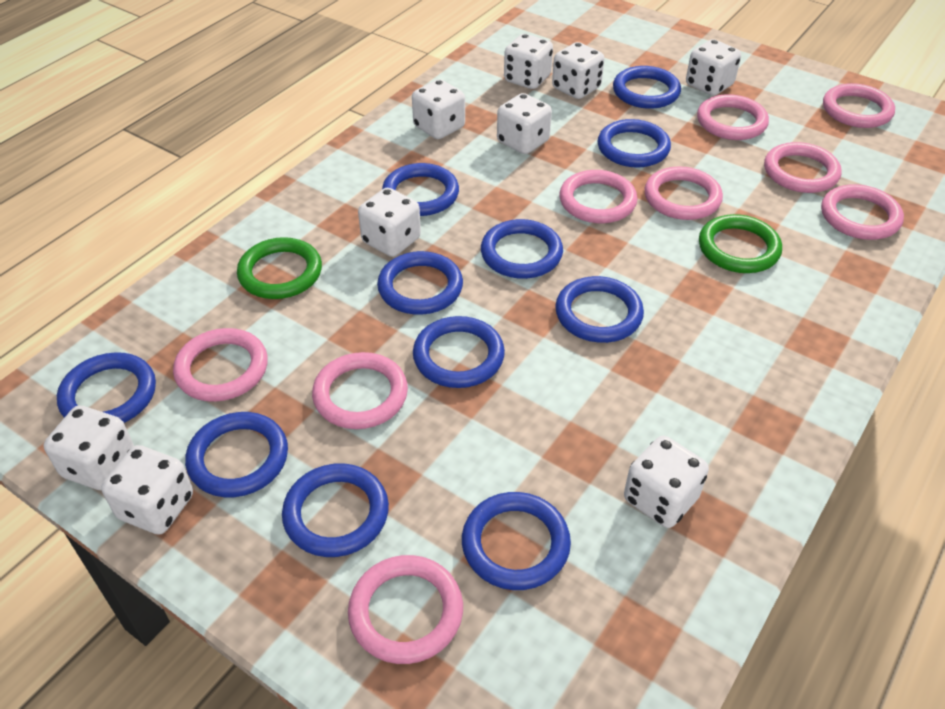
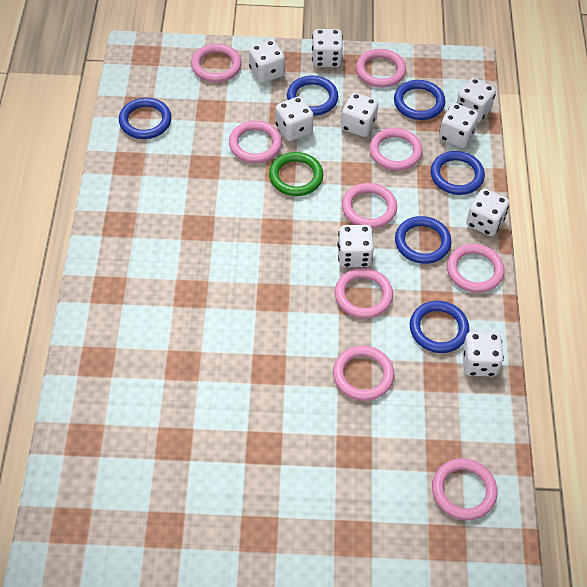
blue ring: [57,352,156,423] [185,412,288,497] [282,463,389,557] [377,251,463,315] [382,163,459,216] [413,316,505,388] [462,492,571,590] [481,219,563,279] [555,276,644,343] [598,119,671,168] [613,66,681,109] = 11 -> [119,98,172,139] [287,75,338,116] [394,80,445,120] [395,216,452,264] [410,301,469,353] [431,151,485,195] = 6
green ring: [237,237,322,299] [699,214,782,273] = 2 -> [269,152,323,196] = 1

